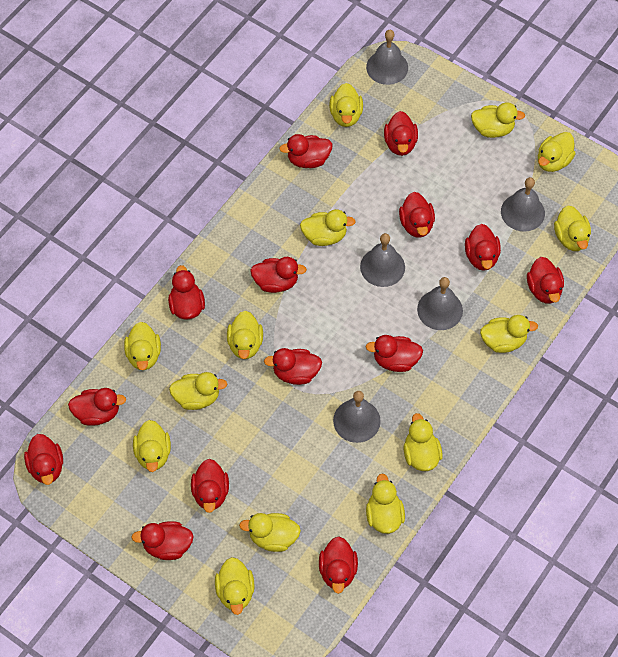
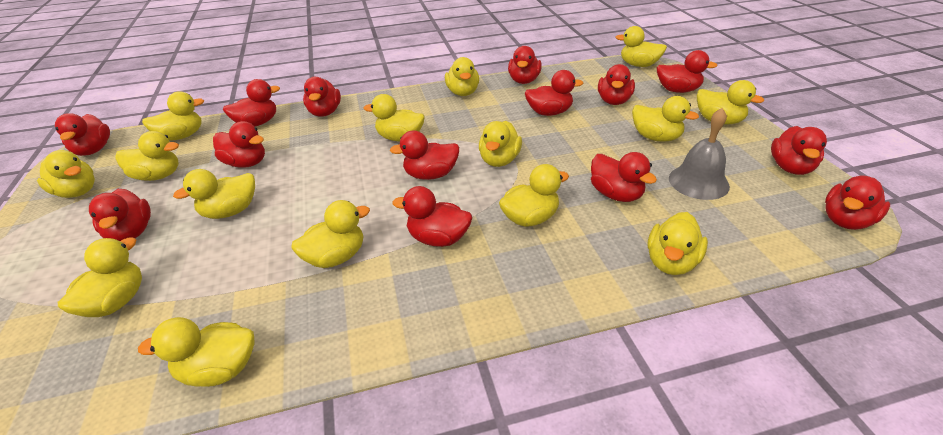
grey bell: [333,391,381,443] [360,233,405,287] [366,30,408,85] [417,277,463,330] [501,177,545,232] = 5 -> [669,108,730,200] = 1
yellow duck: [124,322,161,370] [133,420,171,472] [169,372,227,410] [215,557,255,615] [227,311,263,359] [239,513,301,552] [300,209,356,246] [329,83,363,127] [366,473,405,534] [404,413,443,471] [471,102,525,138] [480,315,538,353] [538,132,576,172] [554,206,591,251] = 14 -> [37,150,95,198] [58,238,142,317] [115,131,179,181] [138,317,255,387] [142,92,204,141] [173,169,255,219] [291,200,370,268] [364,94,425,141] [445,57,479,96] [479,121,522,167] [499,164,569,227] [616,26,667,67] [632,96,699,142] [648,212,708,275] [697,80,764,124] = 15

